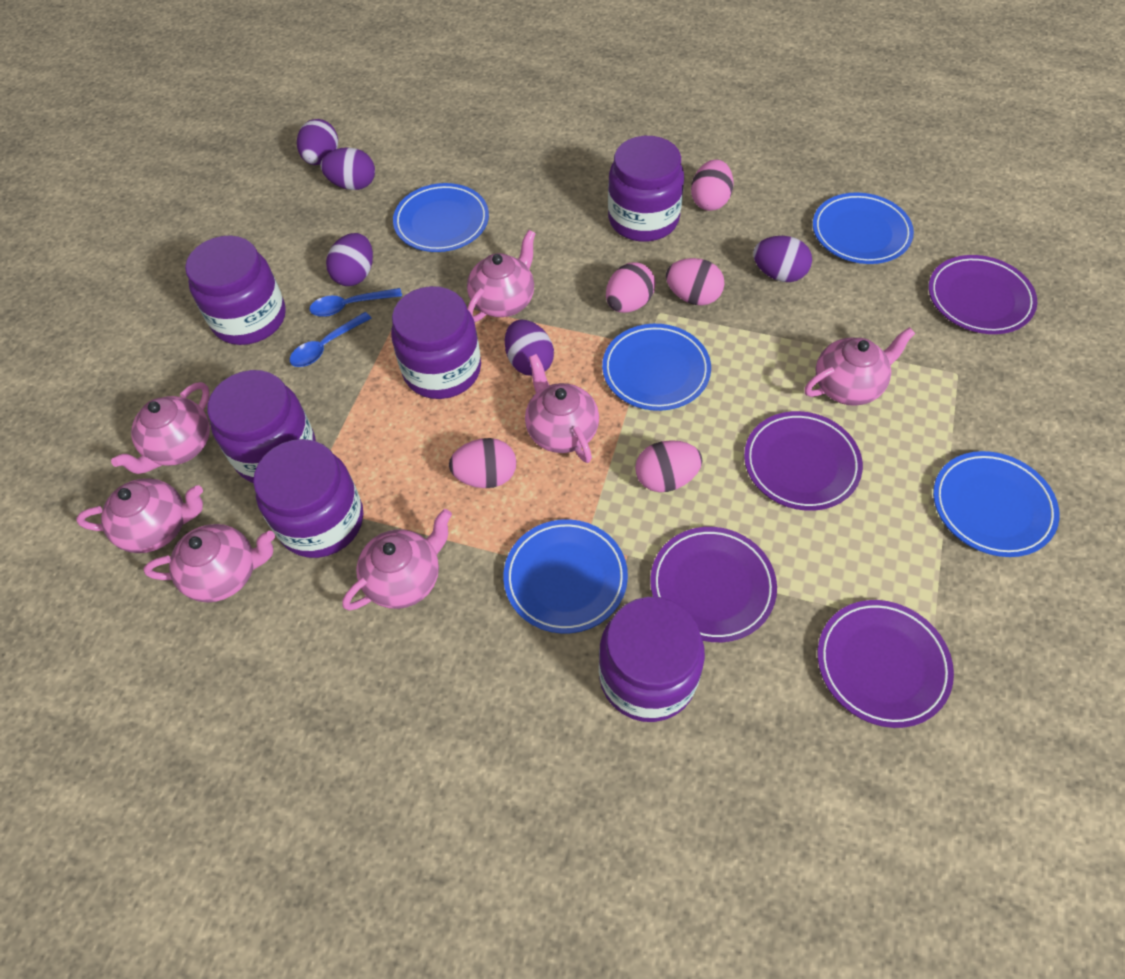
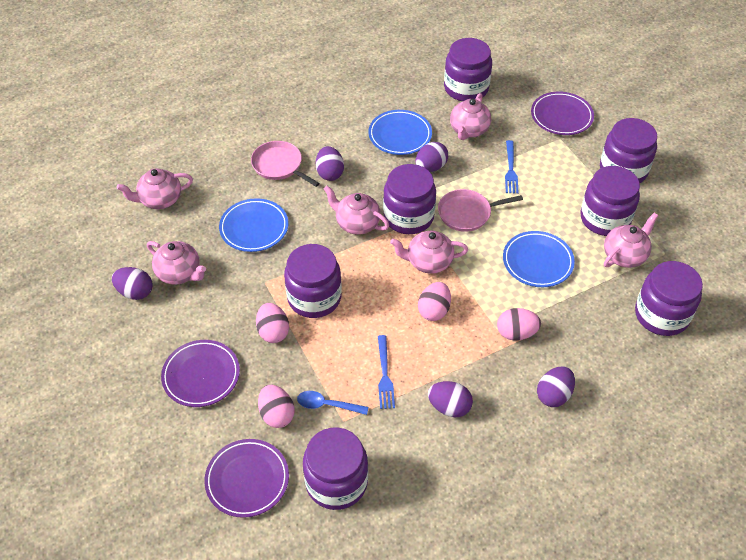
blue fork: none = 0 -> [378,335,395,409] [505,140,519,194] = 2
blue plate: [393,183,489,252] [503,519,628,633] [602,324,711,411] [813,193,914,264] [933,451,1060,557] = 5 -> [219,198,288,252] [369,110,432,155] [503,231,575,287] = 3
blue spoon: [290,312,371,367] [309,288,402,317] = 2 -> [297,391,369,415] = 1
pink egg: [449,438,516,488] [606,262,656,313] [635,440,703,492] [666,258,725,305] [691,160,733,211] = 5 -> [256,303,289,343] [258,385,295,428] [418,282,451,321] [497,308,541,341] = 4
pink pan: none = 0 -> [251,141,320,187] [438,189,523,232] = 2
pink teapot: [76,478,203,553] [111,382,210,474] [144,524,275,603] [342,509,452,611] [467,230,536,322] [525,354,599,463] [804,327,915,406] = 7 -> [116,168,193,209] [147,241,206,285] [324,186,389,235] [390,231,468,274] [450,93,491,140] [604,213,658,268] = 6
purple jar: [185,236,286,345] [207,370,316,483] [253,439,363,558] [391,286,481,399] [599,597,705,722] [608,136,684,242] = 6 -> [284,244,342,318] [303,427,368,510] [383,164,436,234] [444,38,492,101] [580,166,640,236] [600,118,657,183] [635,261,703,336] = 7
purple plate: [650,527,777,642] [744,411,863,511] [818,600,954,728] [929,255,1037,334] = 4 -> [161,340,240,407] [204,439,289,518] [531,92,594,135] = 3

